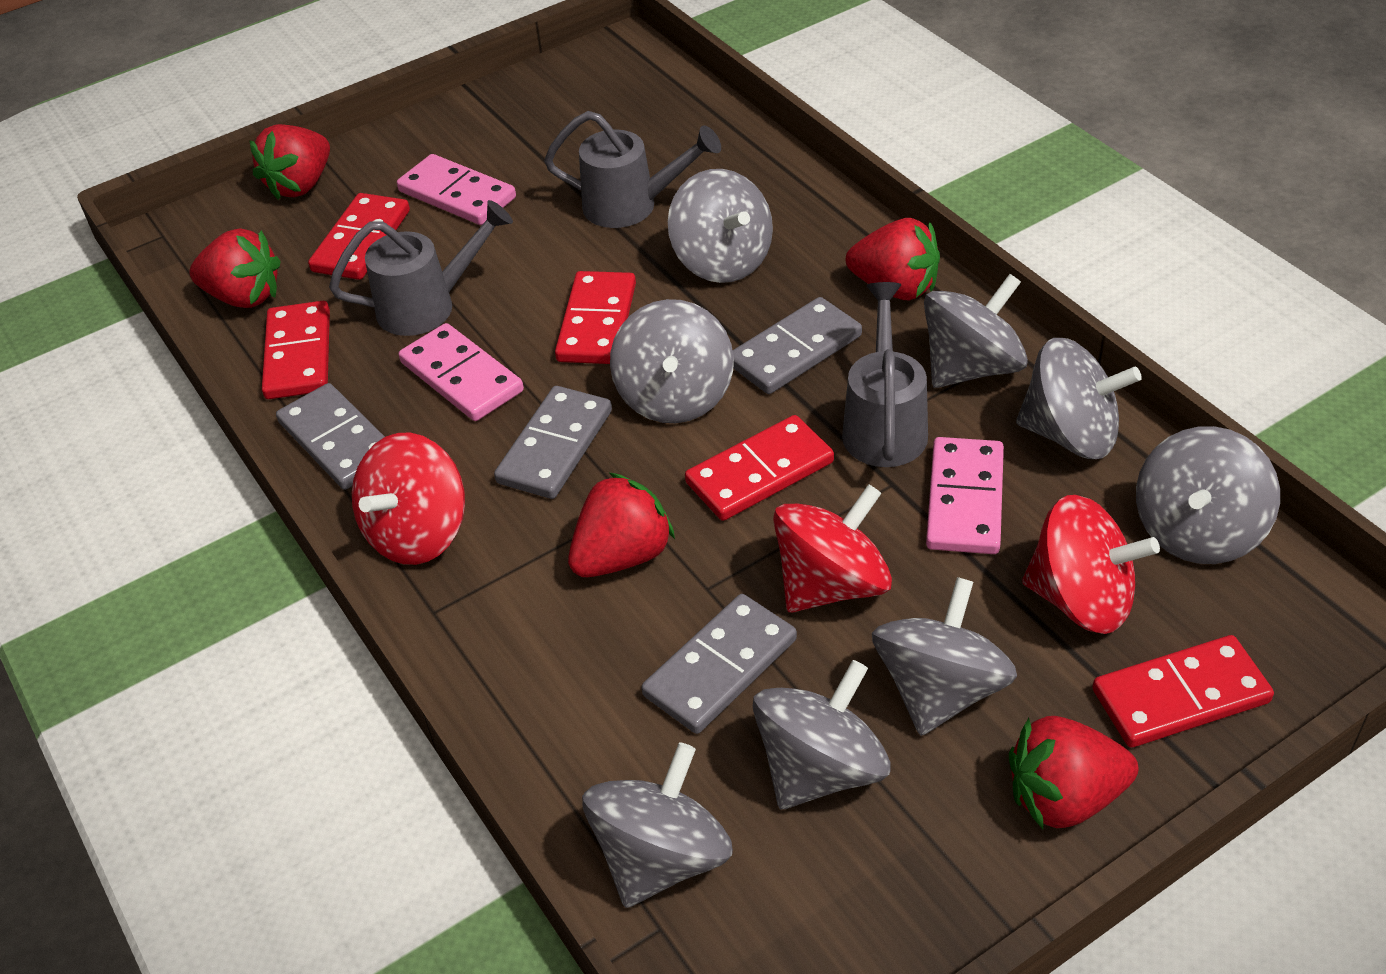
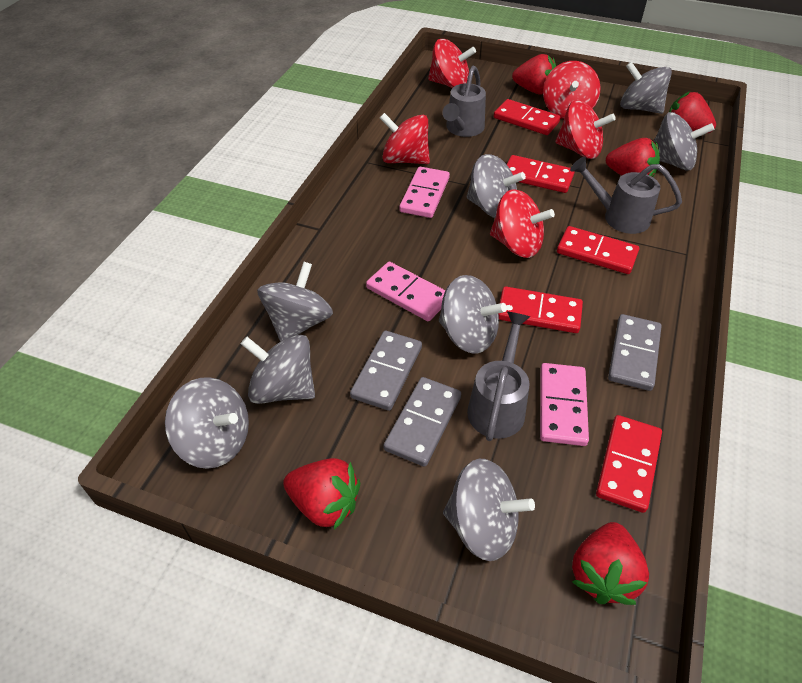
grey domino: [276,383,385,490] [494,386,612,499] [641,594,797,734] [733,297,862,394] = 4 -> [350,331,422,411] [383,377,461,467] [608,314,662,391] = 3
red spinning top: [352,433,465,565] [773,484,892,612] [1022,495,1160,634] = 3 -> [380,113,430,164] [428,39,476,88] [490,189,555,258] [543,61,601,119] [555,100,616,159] = 5

